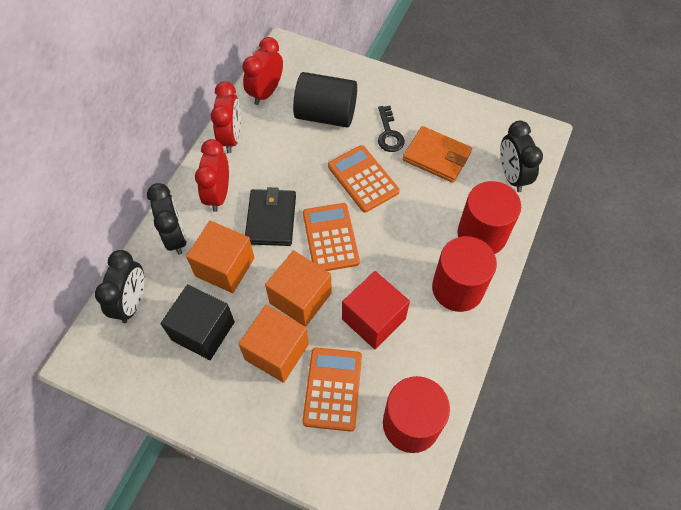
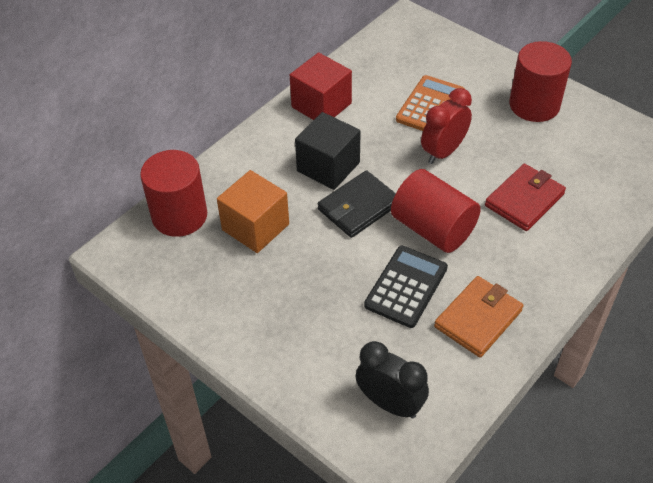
black calculator: none = 0 -> [364,246,448,328] = 1
black clock: [95,250,144,323] [147,183,187,255] [500,121,543,192] = 3 -> [356,341,429,419] = 1
black cylinder: [293,72,357,128] = 1 -> none = 0
black key: [378,106,405,152] = 1 -> none = 0
orange calculator: [303,203,360,271] [303,347,362,431] [328,145,400,213] = 3 -> [396,75,465,131] = 1
orange cube: [186,221,254,293] [238,305,309,383] [265,250,332,327] = 3 -> [217,170,289,253] = 1
red clock: [195,139,229,212] [211,81,241,153] [242,37,283,105] = 3 -> [421,88,472,164] = 1
red wallet: none = 0 -> [485,164,566,231] = 1

